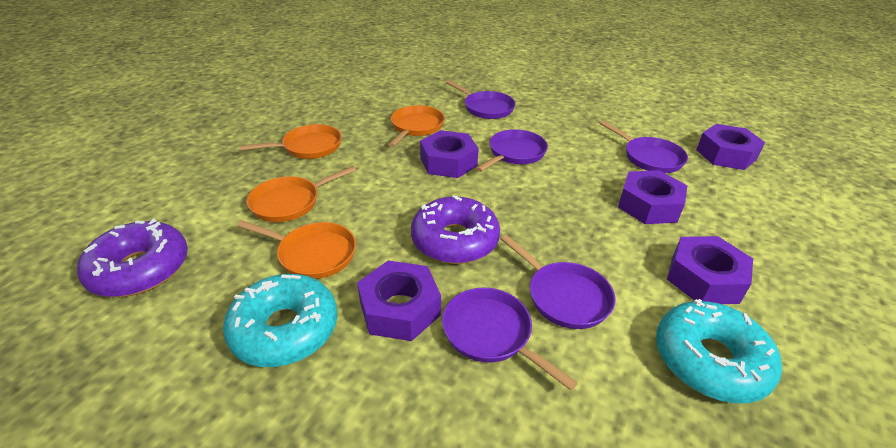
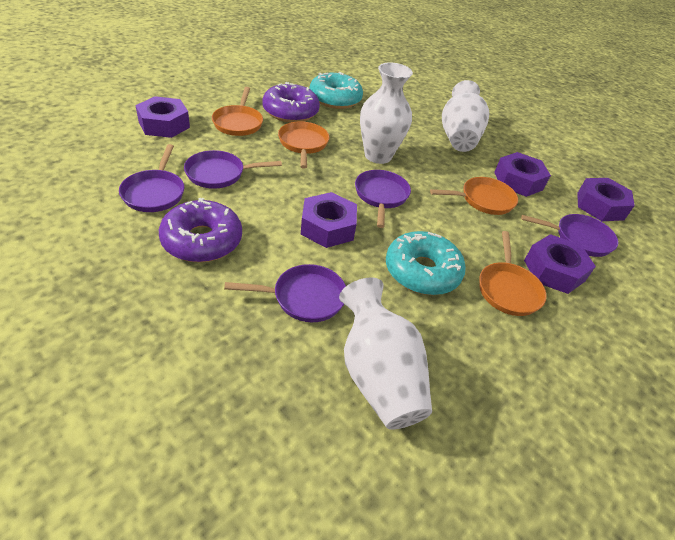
white vase: none = 0 -> [339,278,432,430] [360,62,413,164] [442,80,490,152] = 3

